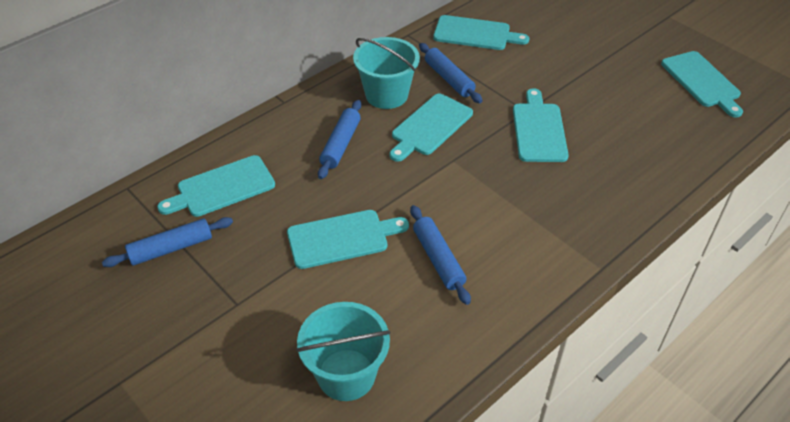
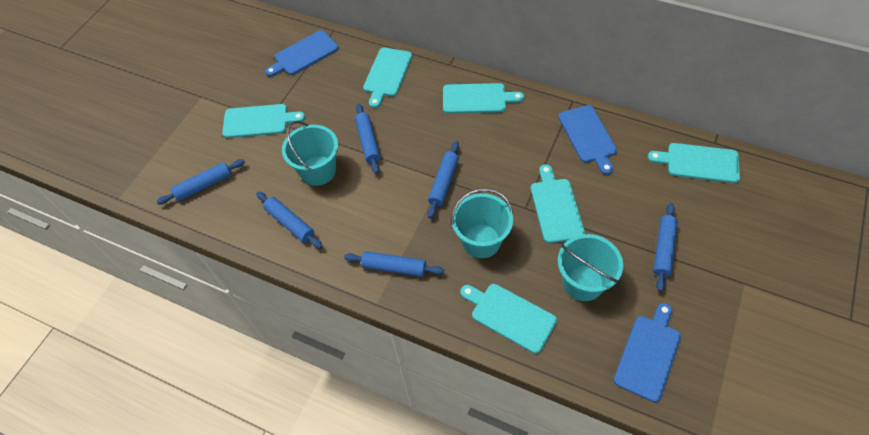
blue cutting board: none = 0 -> [265,30,338,77] [558,105,617,175] [614,303,681,402] = 3
blue rolling pin: [102,217,233,267] [318,100,361,179] [410,205,471,305] [419,43,483,103] = 4 -> [156,159,245,205] [256,192,323,249] [344,251,444,277] [355,104,380,174] [427,141,459,218] [653,203,678,292] = 6
turquoise bucket: [296,302,391,401] [353,37,420,109] = 2 -> [282,121,338,186] [451,188,513,258] [558,234,623,301] = 3

